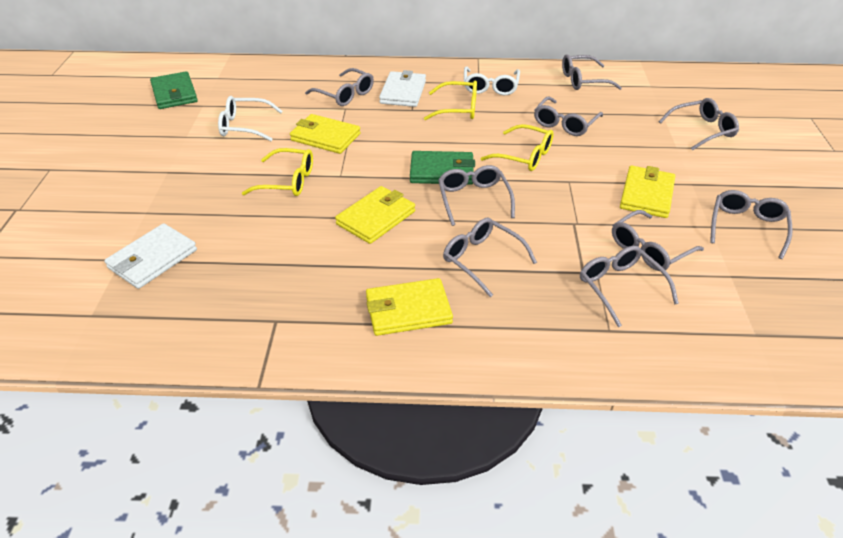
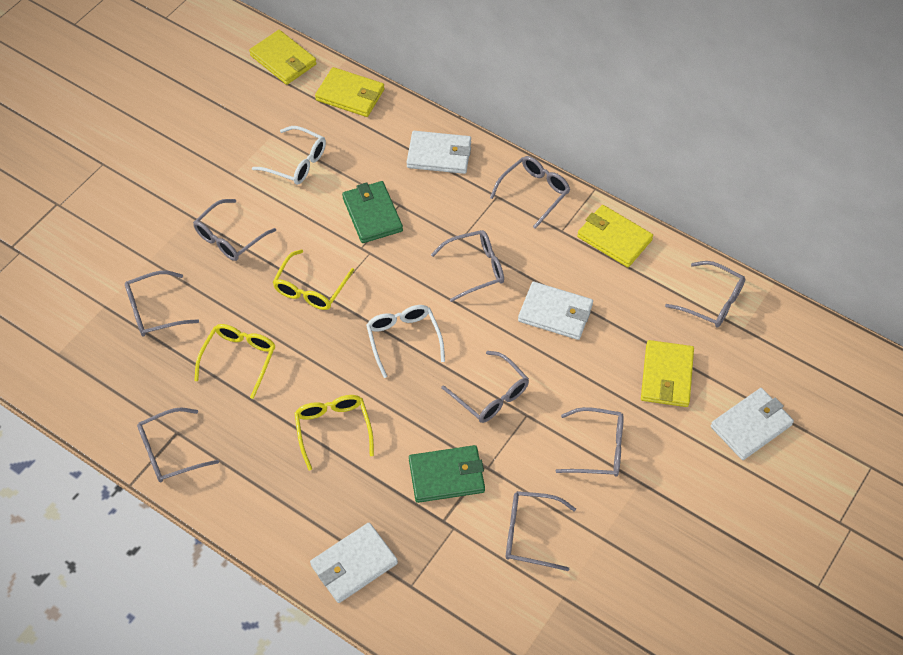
white wallet: [104,223,197,289] [379,70,426,107] = 2 -> [310,523,398,603] [406,131,471,174] [518,282,593,340] [711,388,794,460] = 4

